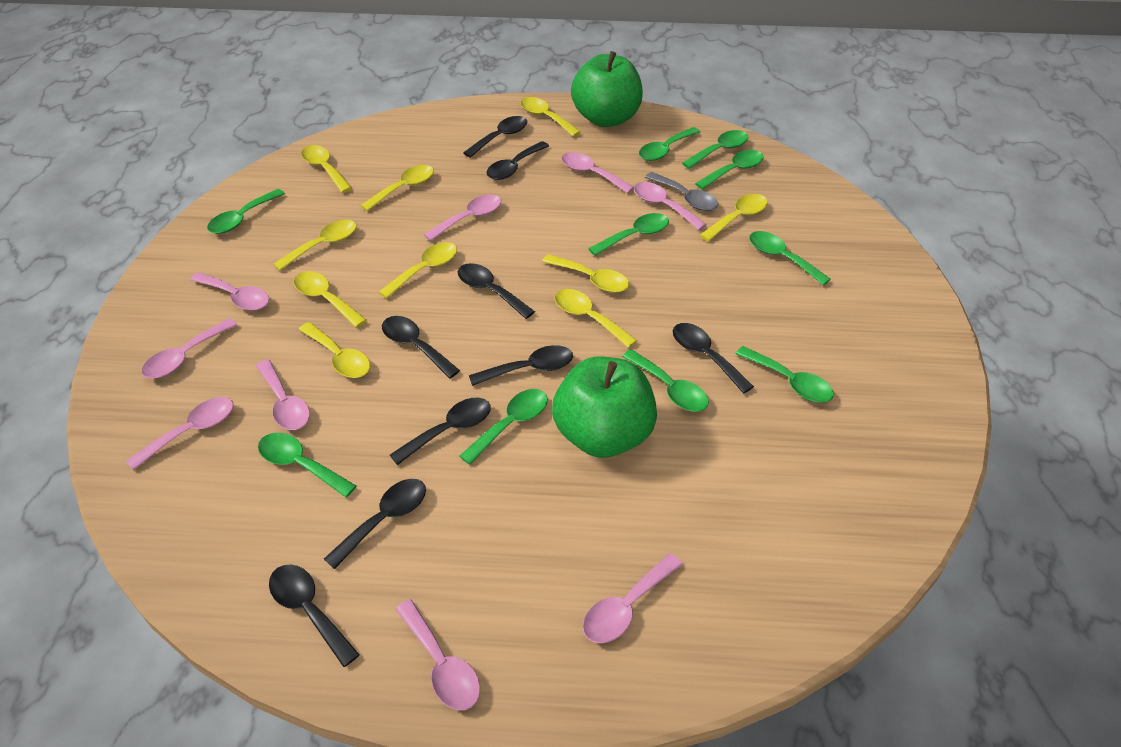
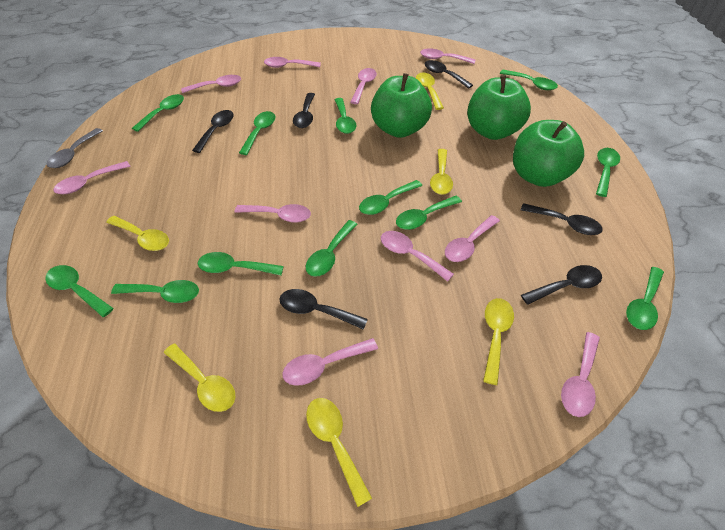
black spoon: [269,564,360,667] [324,479,426,569] [382,316,460,378] [390,398,491,465] [458,263,535,319] [463,116,528,158] [469,345,573,386] [487,141,549,180] [673,323,754,393] = 9 -> [192,110,234,153] [279,289,368,330] [293,93,315,128] [425,60,473,89] [521,203,603,235] [521,265,602,305] = 6
green apple: [552,357,657,458] [571,51,643,127] = 2 -> [371,73,432,138] [467,75,531,140] [513,120,584,187] = 3
green spoon: [207,189,285,234] [258,433,356,497] [459,389,548,465] [588,213,669,256] [622,349,709,412] [639,127,700,161] [682,130,748,169] [695,150,764,190] [736,346,834,403] [749,231,831,285] = 10 -> [45,265,114,317] [111,280,199,303] [132,94,184,132] [198,252,284,276] [239,111,275,155] [306,220,357,277] [335,98,356,134] [359,180,422,215] [396,196,462,230] [500,70,558,90] [596,148,620,197] [626,267,664,330] = 12
pink spoon: [126,397,234,470] [142,318,237,378] [190,272,269,311] [256,360,310,430] [396,599,480,710] [424,195,501,241] [561,152,634,193] [583,553,683,643] [634,182,707,230] = 9 -> [53,161,130,194] [181,75,241,93] [235,204,311,223] [264,57,321,68] [282,338,378,386] [350,68,377,104] [381,231,454,282] [420,48,476,64] [445,215,500,262] [561,332,600,417] = 10
yellow spoon: [273,220,357,271] [294,271,367,327] [299,322,370,378] [301,145,352,193] [360,165,434,211] [379,242,457,299] [520,97,581,137] [542,254,629,293] [555,289,637,348] [700,194,768,242] = 10 -> [106,216,169,251] [164,344,236,412] [306,398,372,507] [416,73,444,110] [430,149,453,195] [483,298,514,385] = 6

